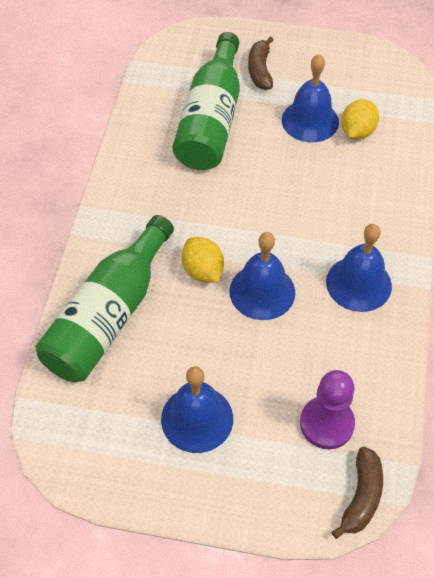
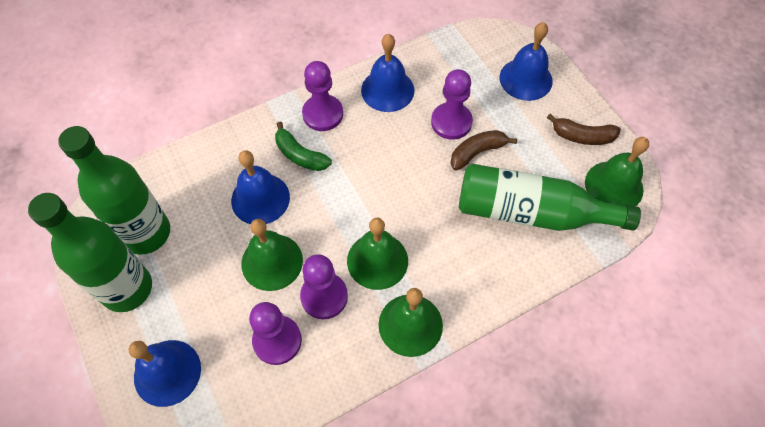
green banana: none = 0 -> [275,121,332,171] = 1
green bell: none = 0 -> [241,219,303,291] [347,218,408,290] [378,288,443,357] [585,137,649,206] = 4
green bottle: [36,215,174,382] [172,32,240,170] = 2 -> [28,193,152,312] [58,126,170,255] [459,164,641,231] = 3
purple pawn: [300,370,355,449] = 1 -> [249,302,302,365] [300,254,348,319] [302,61,343,131] [431,69,473,140] = 4
yellow lemon: [181,237,224,283] [341,99,379,139] = 2 -> none = 0

